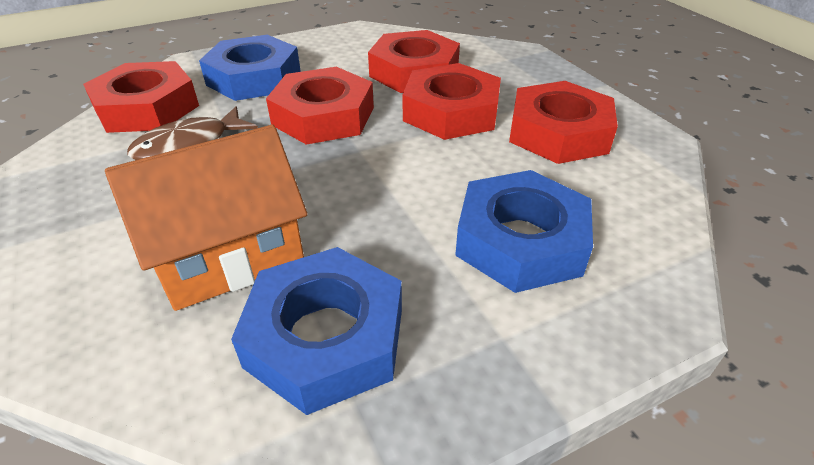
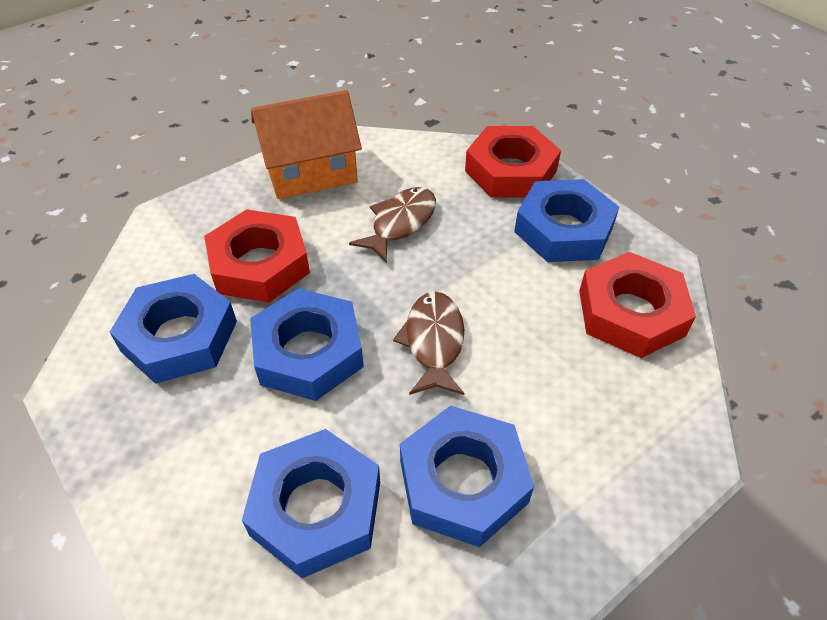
blue nut: [199,35,300,101] [231,247,402,415] [455,170,593,293] = 3 -> [110,274,237,384] [242,429,380,578] [250,288,364,401] [400,406,534,547] [514,179,619,262] = 5
brown fish: [127,106,258,160] = 1 -> [349,187,436,263] [393,291,464,395] = 2
red nut: [83,61,199,133] [266,67,374,145] [368,30,460,93] [403,63,501,140] [509,81,618,164] = 5 -> [204,209,310,303] [465,126,561,198] [579,252,696,358] = 3

